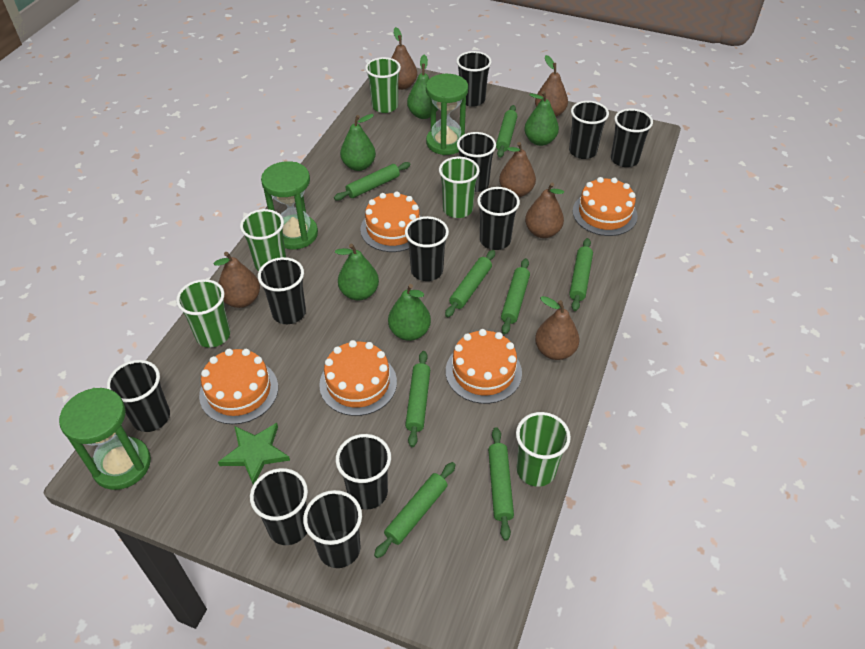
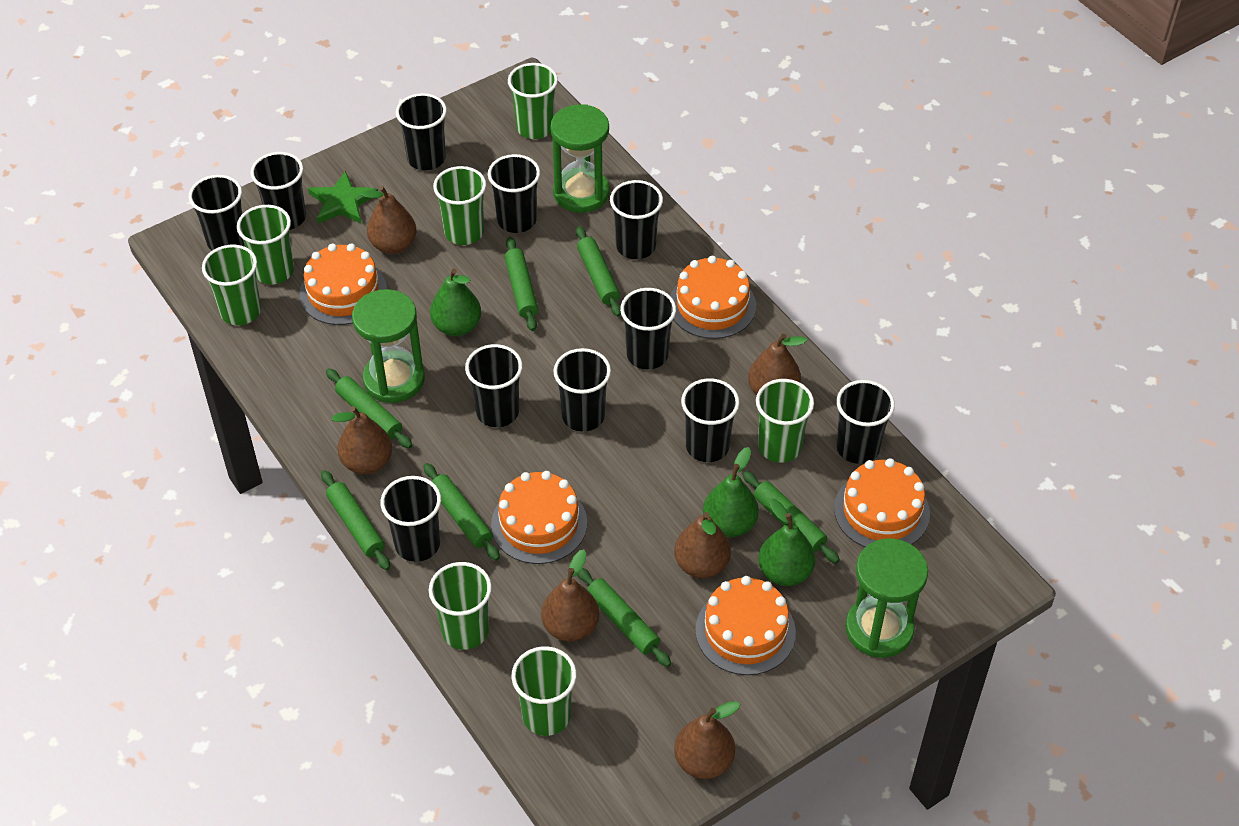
green cup: [176,279,230,348] [240,209,286,271] [365,57,401,113] [439,157,480,218] [516,412,571,487] = 5 -> [202,245,261,325] [237,205,294,285] [429,562,492,650] [433,166,486,245] [508,63,558,139] [512,646,577,736] [756,379,814,463] = 7
green pear: [335,243,379,300] [340,114,376,171] [388,284,431,341] [407,55,438,119] [524,91,559,146] = 5 -> [430,269,481,336] [703,447,759,537] [758,498,815,586] = 3
green rolling pin: [334,162,410,201] [374,462,456,558] [405,351,430,447] [445,250,495,317] [488,427,514,541] [496,105,517,158] [501,258,530,334] [569,238,593,311] = 8 -> [321,470,390,570] [326,368,412,448] [423,463,500,561] [504,237,538,331] [576,226,621,317] [577,568,671,667] [742,471,840,563] = 7

